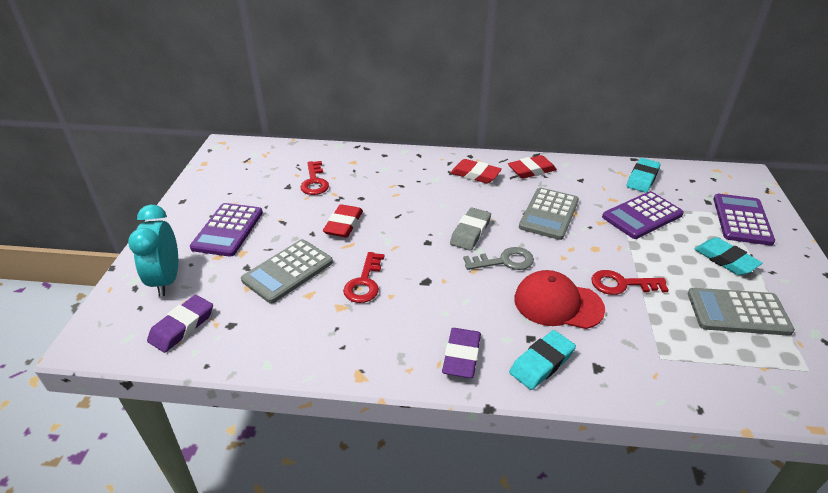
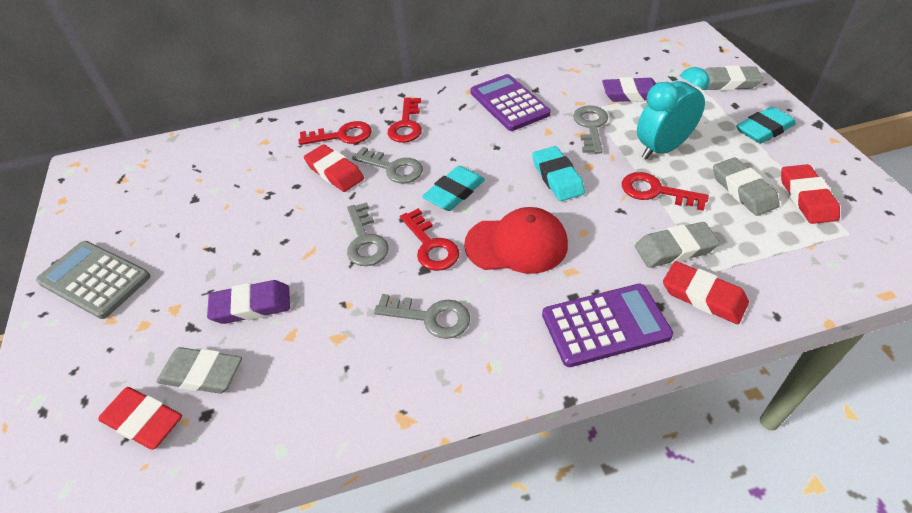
grey calculator: [241,239,333,304] [519,188,579,240] [688,288,795,336] = 3 -> [36,241,150,319] = 1
grey eraser: [450,208,491,251] = 1 -> [156,347,242,394] [635,222,720,268] [701,65,763,90] [713,157,780,216] = 4
grey key: [463,247,534,270] = 1 -> [347,202,389,266] [352,147,423,183] [374,294,470,339] [573,106,608,153] = 4
purple calculator: [190,203,263,257] [602,191,684,239] [713,194,775,245] = 3 -> [470,74,550,131] [542,284,673,367] = 2
red eraser: [323,204,363,238] [451,159,502,183] [508,155,557,179] = 3 -> [98,387,182,450] [304,144,364,192] [663,261,749,324] [781,164,840,224] = 4
red key: [300,161,329,195] [343,252,384,303] [591,270,669,295] = 3 -> [299,121,372,145] [387,97,422,143] [400,208,459,271] [622,172,709,211] = 4

